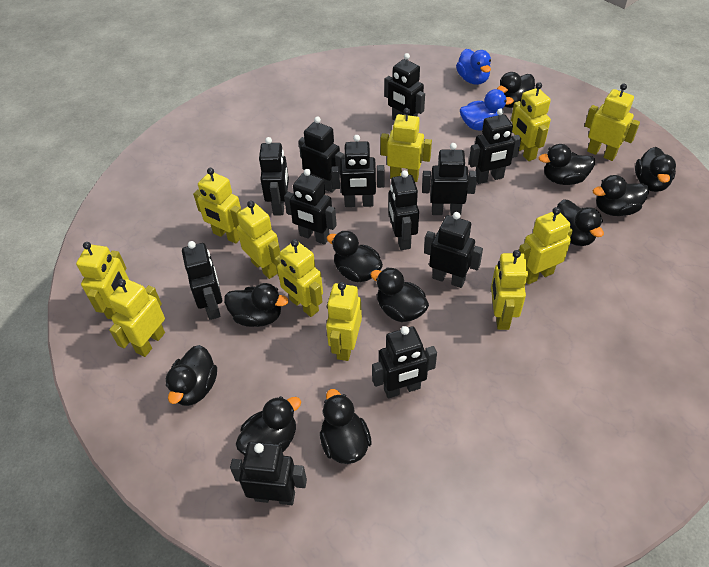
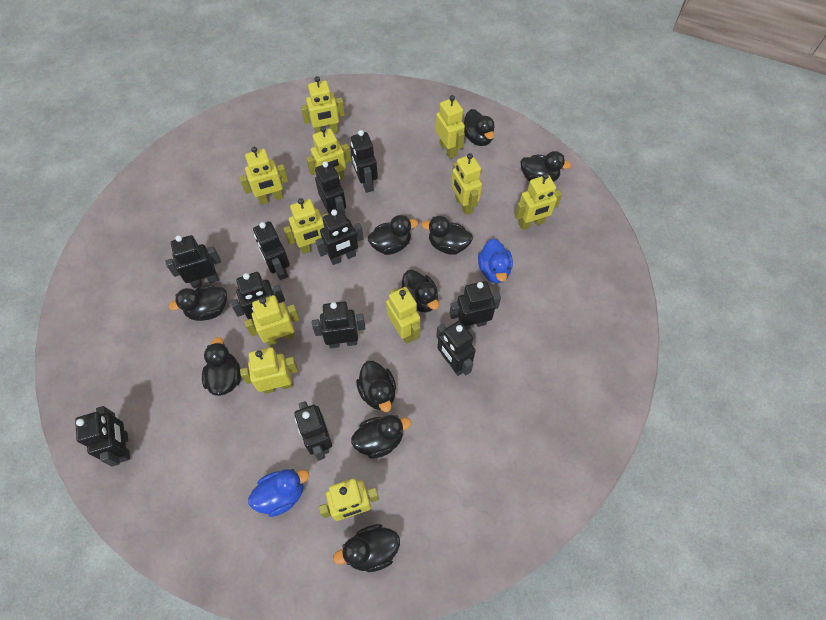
black duck: [166,345,217,406] [224,283,289,327] [235,396,301,455] [320,389,372,464] [327,231,383,282] [370,267,429,322] [497,72,535,108] [538,144,595,185] [557,199,604,246] [593,175,649,216] [635,147,676,192] = 11 -> [169,285,227,321] [202,337,241,396] [333,524,400,572] [351,415,411,459] [356,361,396,412] [368,215,418,255] [402,270,439,312] [421,216,473,255] [464,109,495,146] [520,151,572,182] = 10
black robot: [182,241,222,320] [230,441,307,505] [259,137,289,215] [284,169,337,245] [299,116,345,193] [331,135,385,207] [372,326,437,398] [384,53,425,121] [388,170,419,250] [422,143,477,216] [424,212,483,288] [469,108,521,184] = 12 -> [75,406,130,467] [165,235,221,288] [230,272,285,323] [253,221,290,280] [294,401,332,461] [312,301,365,348] [315,161,346,214] [316,209,363,265] [350,130,378,193] [436,321,476,376] [450,281,501,329] = 11

